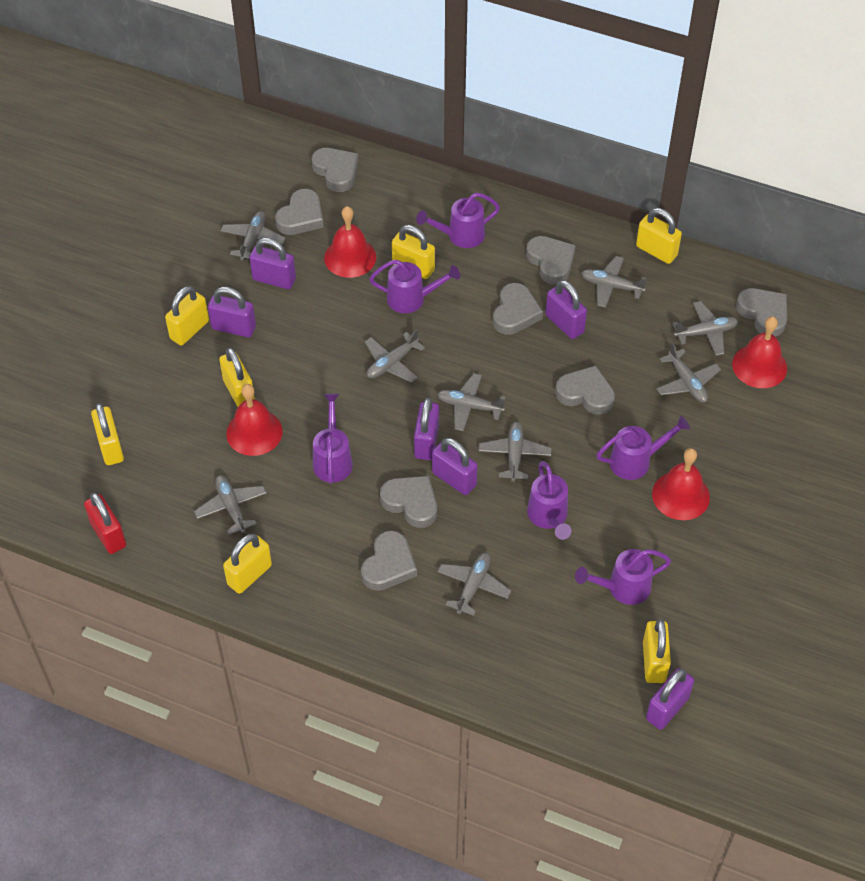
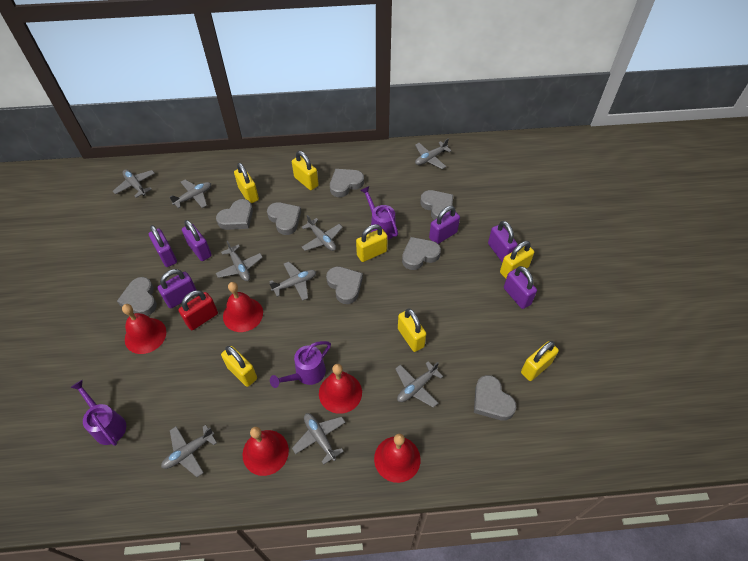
purple watering can: [313,394,353,484] [369,260,460,313] [416,192,500,248] [527,461,571,540] [575,549,671,605] [596,416,690,480] = 6 -> [70,380,126,446] [270,341,331,388] [360,186,398,240] = 3
red bell: [226,384,283,456] [324,206,376,278] [652,448,710,520] [732,316,787,388] = 4 -> [122,304,166,354] [223,282,263,332] [243,427,289,476] [319,364,362,414] [374,434,420,483] = 5

